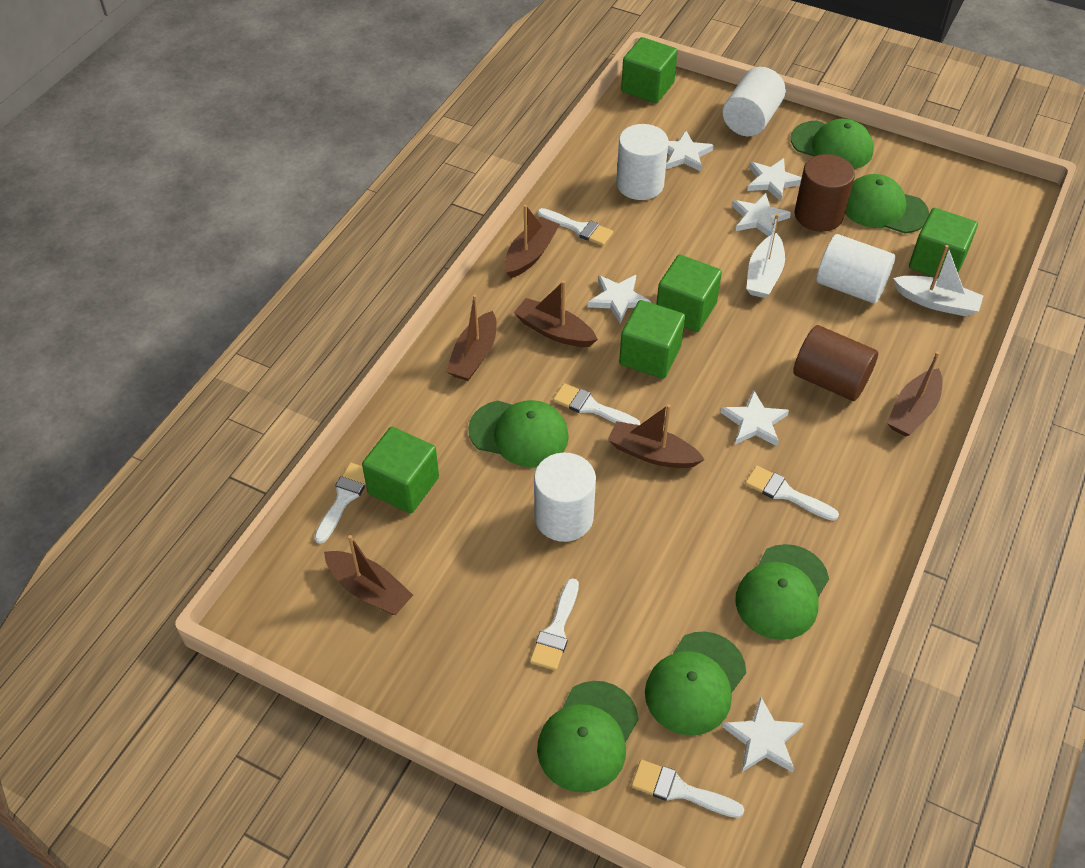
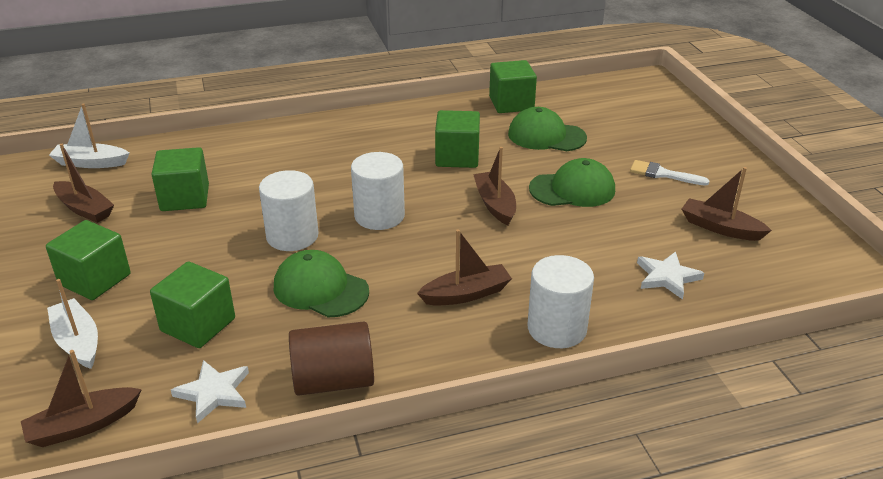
brown boat: [324,535,413,615] [446,295,497,381] [504,205,560,278] [514,280,598,347] [608,404,705,468] [887,351,943,436] = 6 -> [21,350,142,447] [53,144,114,223] [417,229,512,306] [473,147,516,225] [682,167,772,241] = 5
brown cylinder: [793,325,878,401] [795,154,855,232] = 2 -> [289,322,374,396] = 1
green cap: [468,400,569,467] [537,681,639,793] [645,631,746,736] [735,544,829,640] [791,119,874,169] [845,174,929,233] = 6 -> [274,250,369,317] [508,107,587,151] [529,158,615,207] = 3
white brush: [314,463,366,544] [530,578,579,670] [537,208,613,246] [553,383,640,425] [631,760,744,818] [745,466,839,521] = 6 -> [630,160,710,186] = 1
white cylinder: [534,452,596,542] [616,124,669,200] [723,67,786,136] [816,234,895,303] = 4 -> [259,170,319,251] [351,152,405,230] [528,255,594,348] = 3
white star: [588,275,651,323] [666,131,714,171] [720,391,789,446] [722,696,804,772] [732,193,791,236] [747,158,802,201] = 6 -> [171,360,249,424] [637,251,704,299] = 2

